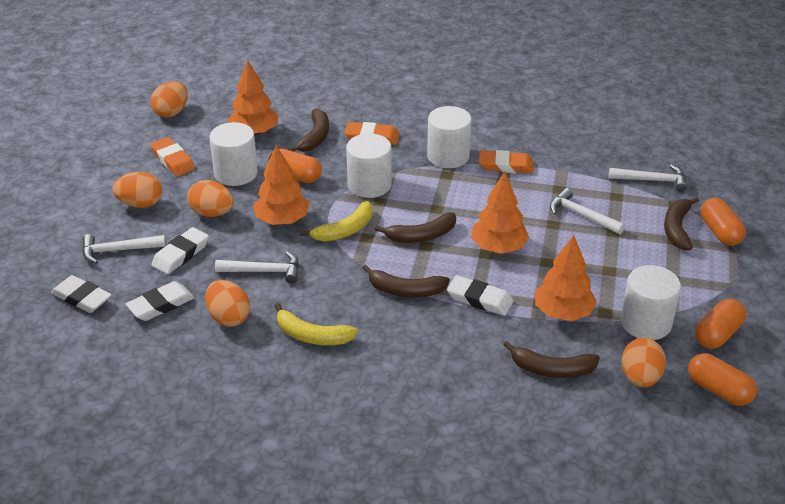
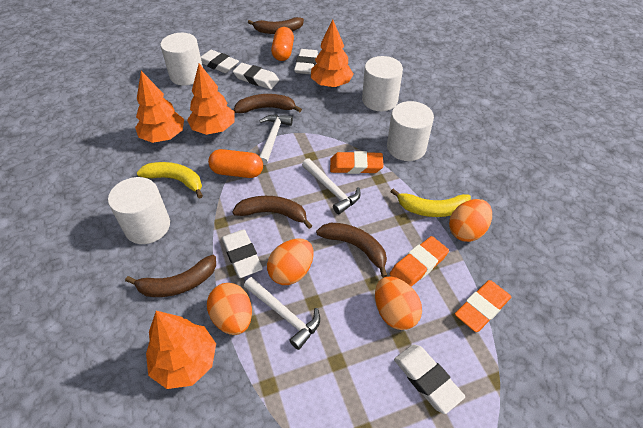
orange capsule: [268,149,322,183] [688,353,757,406] [695,298,746,349] [700,198,746,246] = 4 -> [208,149,263,178] [271,27,294,61] = 2
orange egg: [112,172,162,208] [150,81,188,118] [187,180,234,217] [205,280,250,327] [621,338,666,387] = 5 -> [207,283,252,335] [267,239,314,285] [375,277,422,330] [449,199,492,242] = 4
white eraser: [51,275,112,313] [126,281,194,321] [151,227,209,275] [447,275,513,316] = 4 -> [201,50,239,73] [222,229,263,278] [233,63,279,89] [294,49,318,74] [394,344,465,414] = 5
white hammer: [82,234,166,264] [215,252,299,284] [550,188,625,234] [609,164,687,192] = 4 -> [244,277,320,350] [259,115,293,165] [302,158,361,214] = 3

